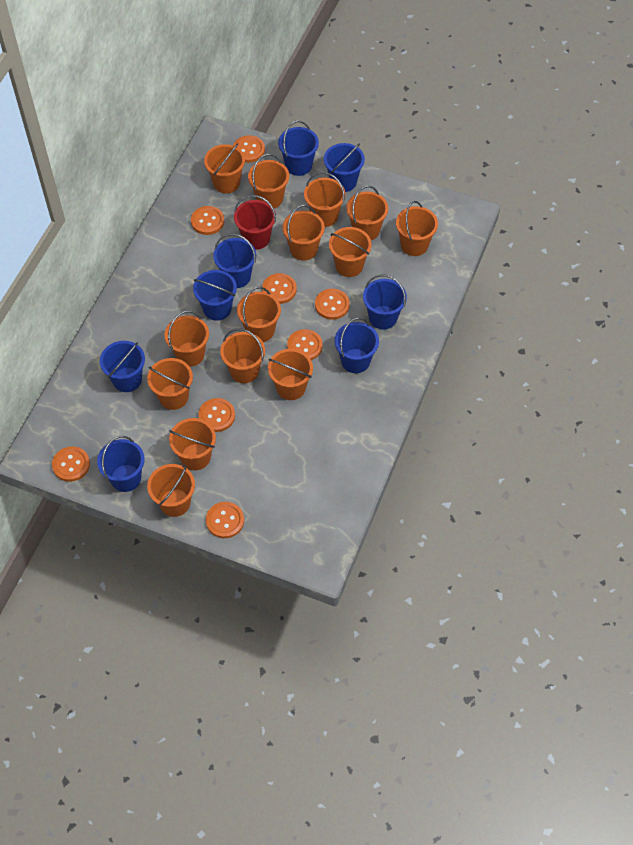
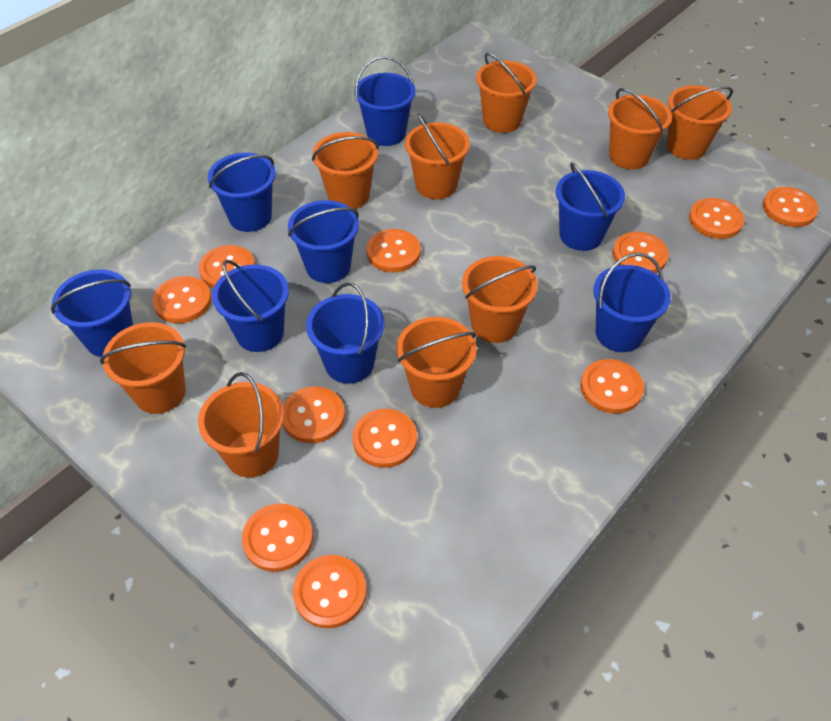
orange bucket: [147,358,193,410] [147,464,195,517] [165,311,209,367] [169,418,216,470] [204,143,245,193] [220,328,265,383] [237,287,281,342] [248,154,289,208] [268,349,313,400] [282,205,325,260] [304,172,346,227] [329,227,372,277] [346,186,388,240] [396,201,438,256] = 14 -> [100,322,186,414] [198,372,284,478] [312,132,379,209] [397,317,477,408] [405,113,470,200] [462,256,538,343] [476,53,537,133] [608,88,672,170] [667,85,733,160] = 9
orange button: [52,446,90,482] [191,206,224,235] [198,398,235,432] [206,502,244,538] [233,135,265,163] [262,273,297,304] [287,329,323,360] [315,289,350,320] = 8 -> [152,276,212,323] [199,245,255,288] [242,503,313,572] [283,386,345,443] [293,555,367,628] [353,409,417,468] [366,229,421,272] [580,359,644,413] [613,232,669,273] [689,198,744,239] [763,187,819,227] = 11
red bucket: [234,195,276,250] = 1 -> none = 0

